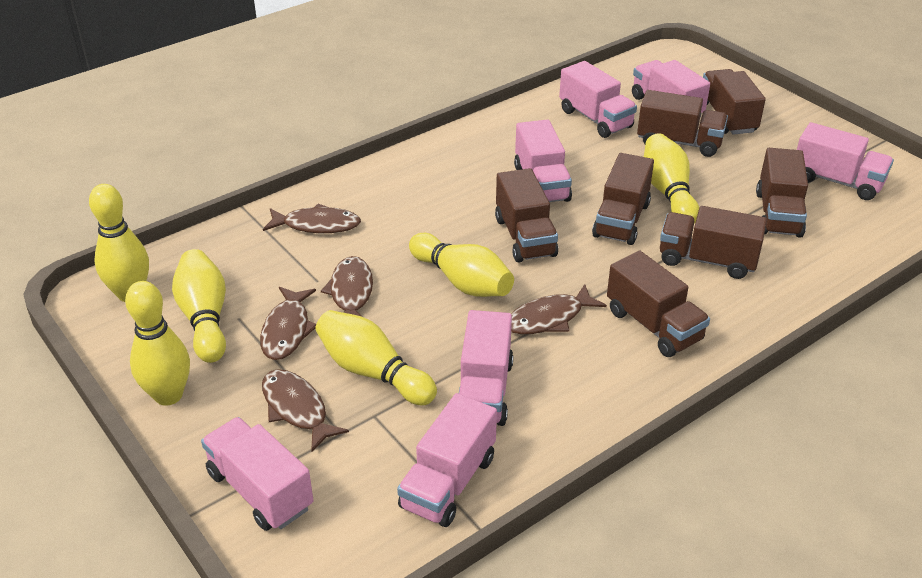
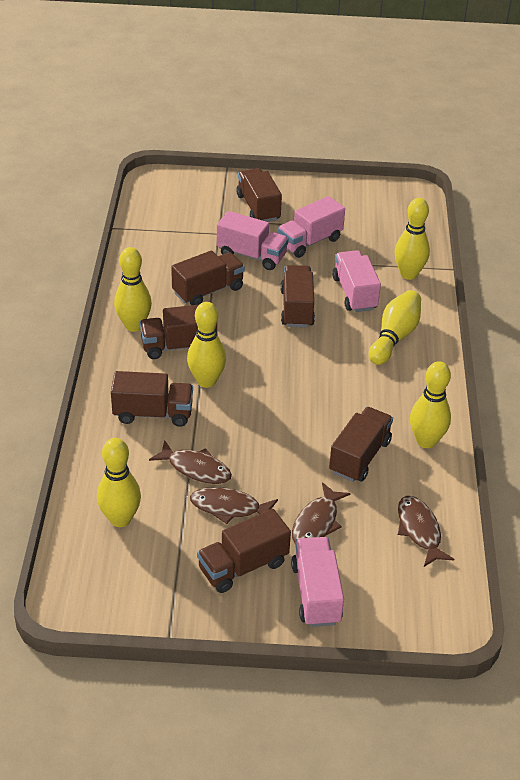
brown fish: [260,287,316,360] [262,369,349,452] [263,204,361,233] [321,256,373,316] [511,284,607,335] = 5 -> [149,440,232,484] [190,487,278,524] [292,482,350,543] [398,496,454,567] = 4
pink truck: [201,417,313,531] [397,393,497,527] [459,310,513,426] [514,120,572,202] [559,61,637,138] [632,60,710,117] [797,122,894,200] = 7 -> [217,211,289,270] [278,196,345,258] [291,537,344,627] [332,250,381,312] = 4

